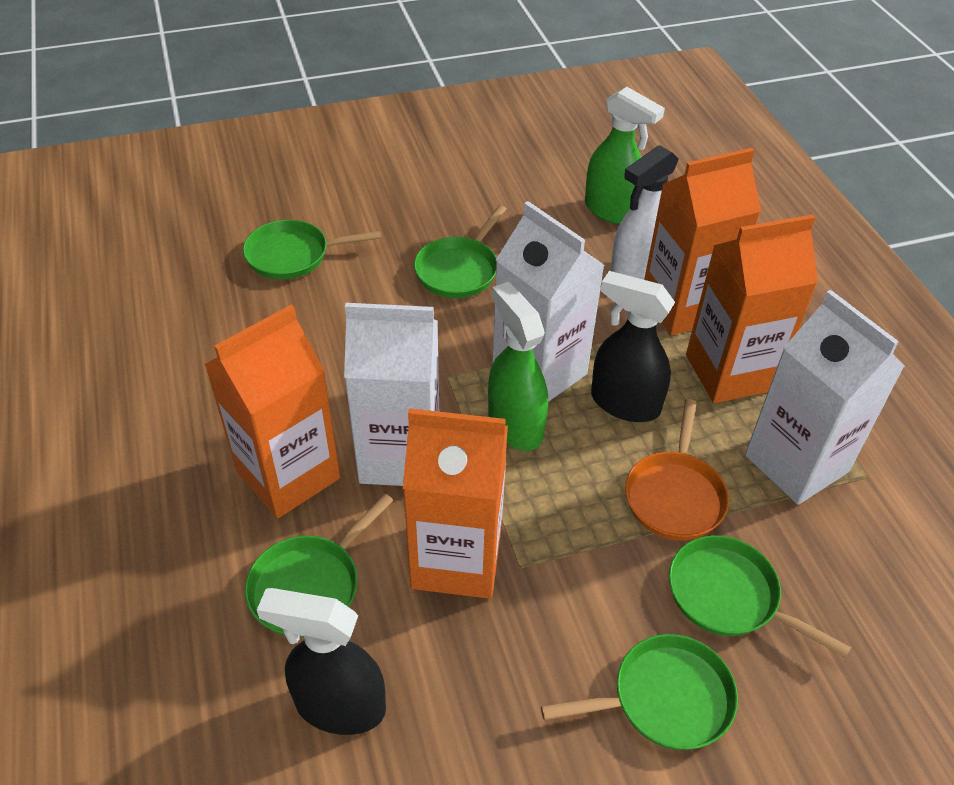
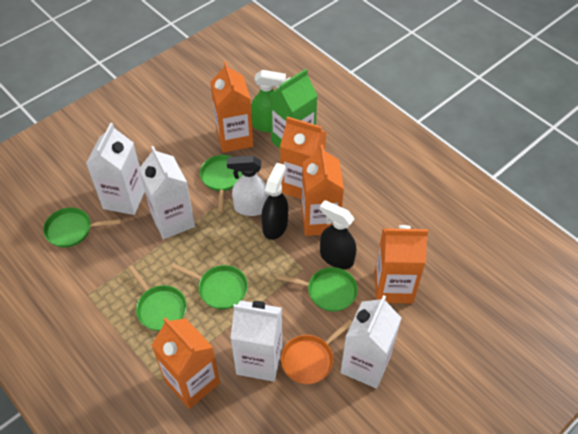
green carton: none = 0 -> [270,69,318,149] = 1
green spray bottle: [488,282,548,451] [585,87,665,225] = 2 -> [251,70,286,133] = 1
orange carton: [204,305,340,518] [403,408,508,599] [644,148,761,335] [686,215,818,403] = 4 -> [151,317,220,409] [210,61,254,153] [280,116,326,199] [301,145,344,236] [375,225,428,304] = 5
white carton: [344,303,439,486] [492,201,604,402] [745,290,905,505] = 3 -> [86,123,145,215] [139,146,195,239] [230,300,282,382] [341,295,401,389] = 4

